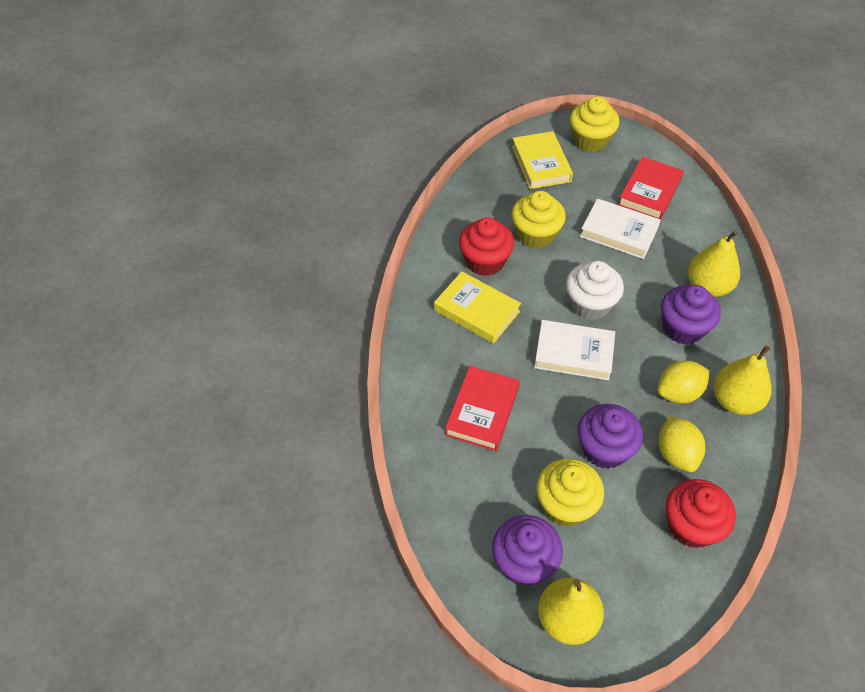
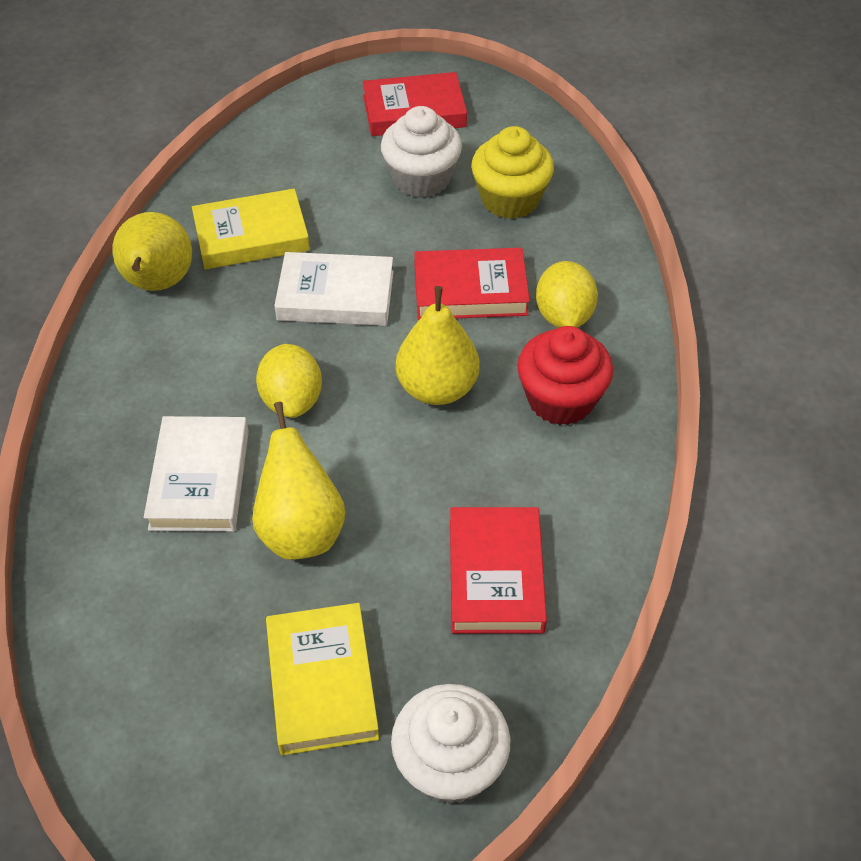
purple cupcake: [492,515,563,586] [578,404,643,469] [661,285,721,345] = 3 -> none = 0
red book: [445,366,520,451] [618,157,684,220] = 2 -> [363,72,467,136] [414,248,530,320] [450,507,547,634] = 3
red cupcake: [459,217,514,276] [666,479,736,548] = 2 -> [517,326,613,425] = 1
white cupcake: [566,261,624,320] = 1 -> [381,106,462,198] [391,684,511,805] = 2
yellow cupcake: [512,191,566,249] [536,459,604,527] [570,96,619,152] = 3 -> [471,126,554,219] = 1

